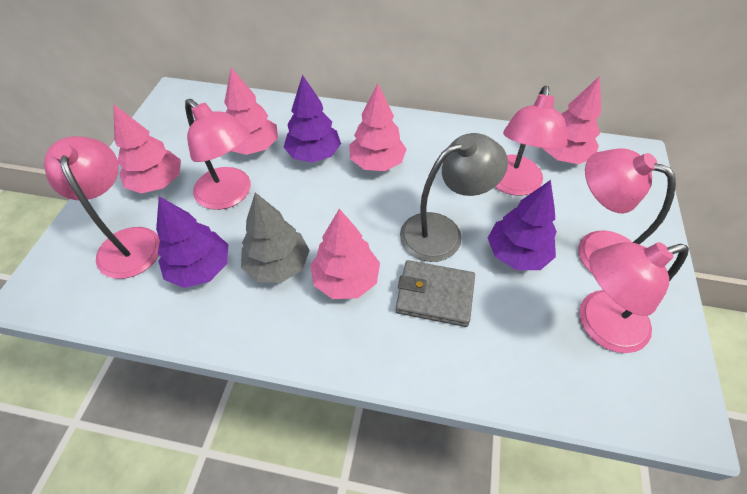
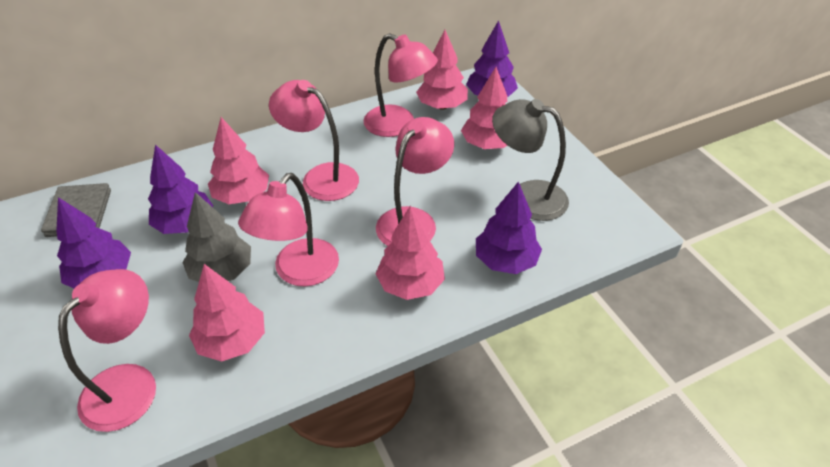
purple tree: [156,196,228,288] [284,74,341,163] [488,180,557,270] = 3 -> [56,197,131,288] [148,144,213,234] [466,20,518,97] [476,181,542,274] = 4

